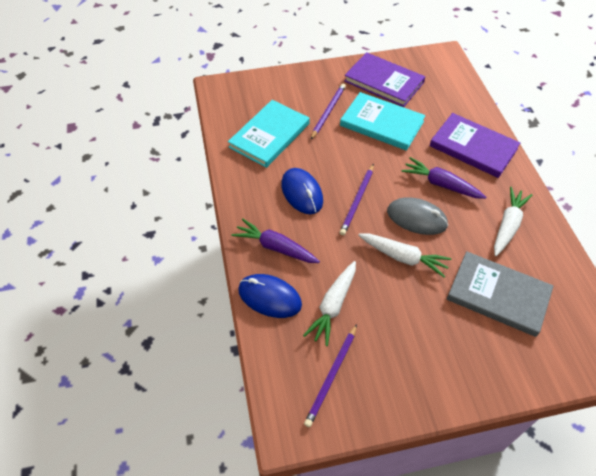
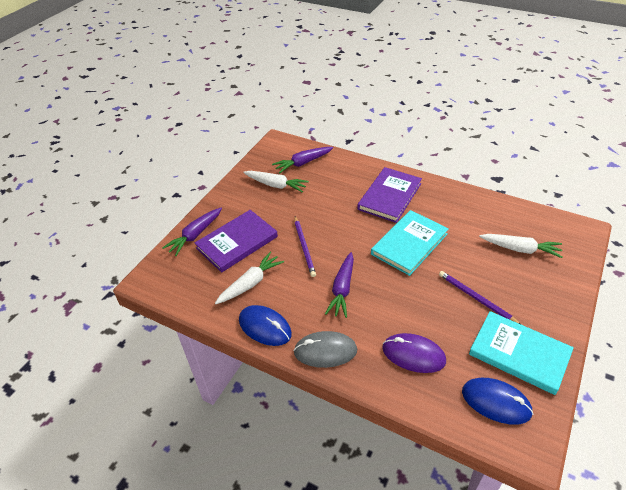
grey book: [447,251,554,337] = 1 -> none = 0
purple carrot: [231,219,320,263] [401,157,486,199] = 2 -> [162,208,222,256] [272,147,333,173] [325,252,354,318] = 3
purple mouse: none = 0 -> [382,333,446,373] = 1
purple pencil: [304,324,357,427] [311,84,346,139] [340,164,374,235] = 3 -> [294,217,316,277] [439,271,520,324] = 2

